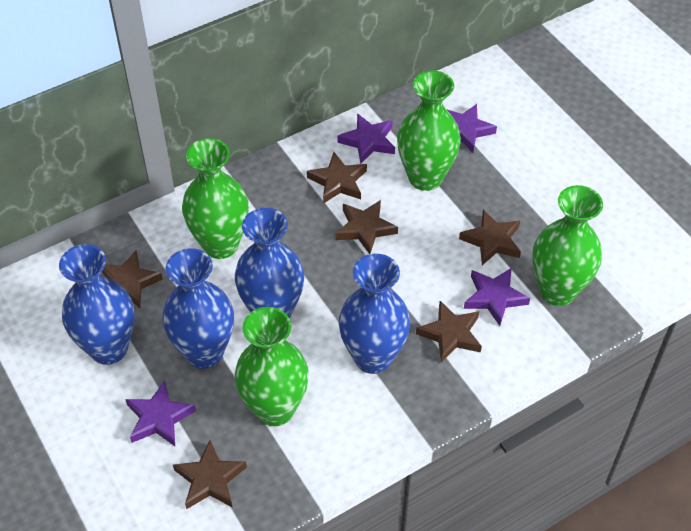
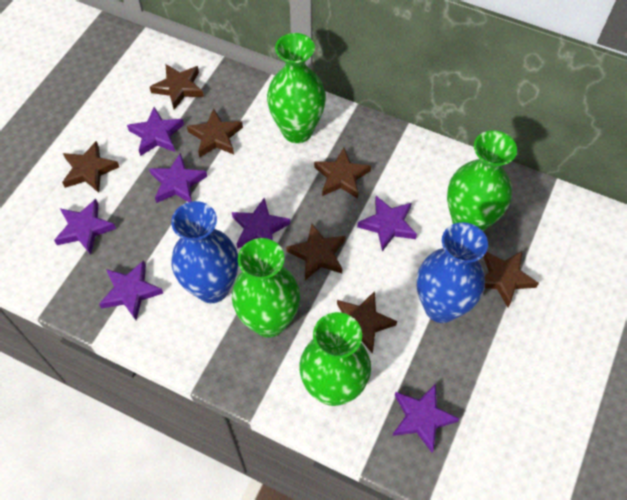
blue vase: [59,244,135,365] [162,248,234,369] [235,208,304,319] [339,254,410,374] = 4 -> [171,201,238,303] [416,222,488,323] = 2
brown star: [102,250,163,308] [173,440,247,509] [307,152,367,204] [335,200,398,254] [416,301,482,363] [459,209,521,265] = 6 -> [62,141,119,193] [150,64,204,110] [187,108,243,158] [286,223,346,280] [314,148,371,198] [337,291,397,354] [483,251,539,307] = 7
purple star: [125,380,196,446] [337,113,395,164] [446,104,497,153] [464,268,530,326] = 4 -> [54,199,116,255] [99,260,163,320] [127,107,184,156] [149,153,207,203] [232,198,291,249] [357,196,417,251] [392,384,459,452] = 7

